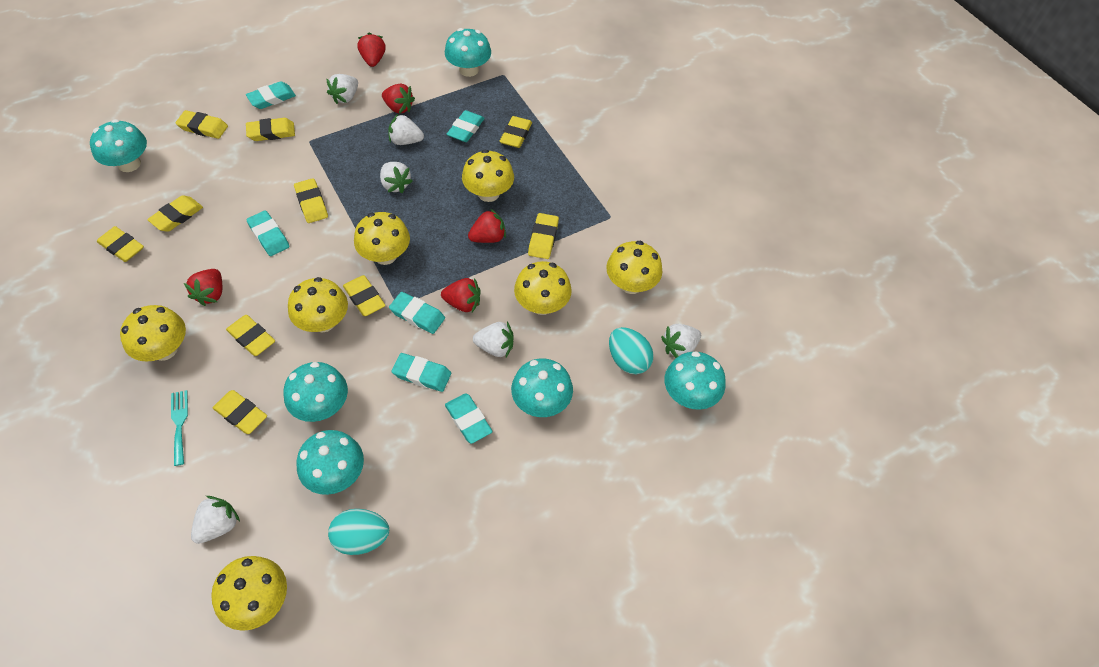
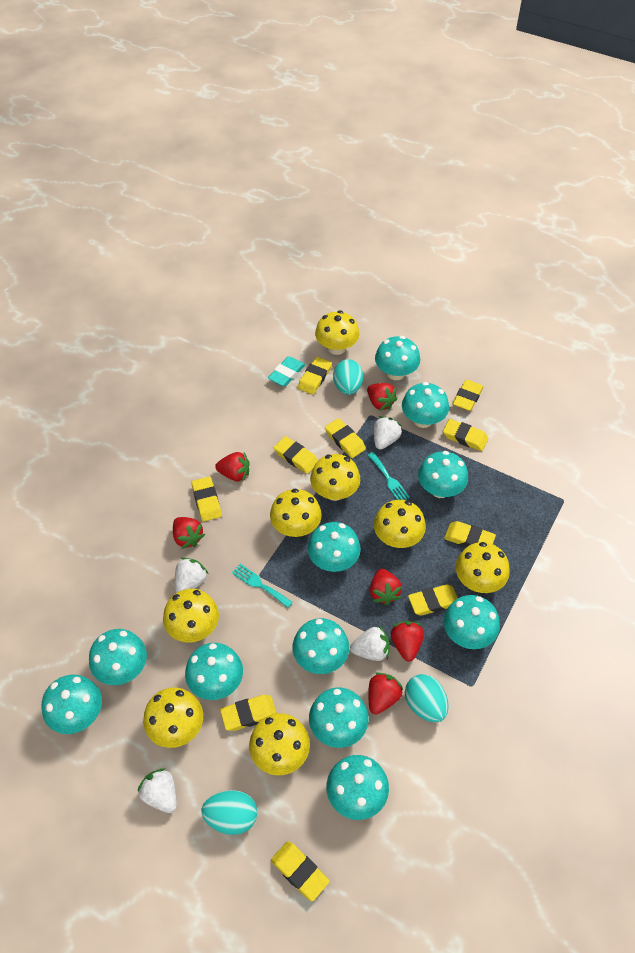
red strawberry: [184,269,222,306] [358,33,386,67] [382,84,415,114] [441,278,480,312] [468,209,506,243] = 5 -> [173,517,205,549] [215,452,250,482] [367,383,398,411] [368,672,403,714] [370,569,402,605] [391,621,424,662] = 6
turquoise egg: [328,509,389,555] [609,327,654,374] = 2 -> [201,790,257,835] [333,359,363,395] [405,674,449,722] = 3
turquoise eraser: [246,81,296,109] [247,210,290,256] [389,292,445,334] [391,353,451,392] [445,393,493,444] [447,110,485,142] = 6 -> [268,356,305,387] = 1
turquoise fork: [171,390,188,466] = 1 -> [232,564,293,608] [368,452,410,500] = 2
turquoise mushroom: [90,119,147,172] [284,362,348,422] [297,430,364,495] [445,28,491,77] [511,358,573,417] [664,351,726,410] = 6 -> [42,675,102,734] [89,629,147,685] [185,643,243,700] [292,618,349,674] [308,522,361,572] [309,688,369,748] [326,755,389,820] [375,336,420,380] [402,382,449,428] [418,451,468,498] [443,595,500,649] = 11
white strawberry: [191,496,240,544] [327,74,358,104] [380,162,413,193] [389,113,424,145] [473,322,514,357] [661,324,701,358] = 6 -> [138,768,177,813] [175,557,208,593] [350,625,390,661] [374,416,402,450] = 4
yellow mushroom: [120,305,186,362] [211,556,287,631] [288,277,348,333] [354,212,410,265] [462,150,514,202] [514,261,572,315] [606,241,663,294] = 7 -> [143,687,203,748] [163,589,219,642] [249,713,310,775] [270,489,322,537] [310,454,360,501] [315,310,359,355] [374,500,426,548] [455,542,510,593] = 8

